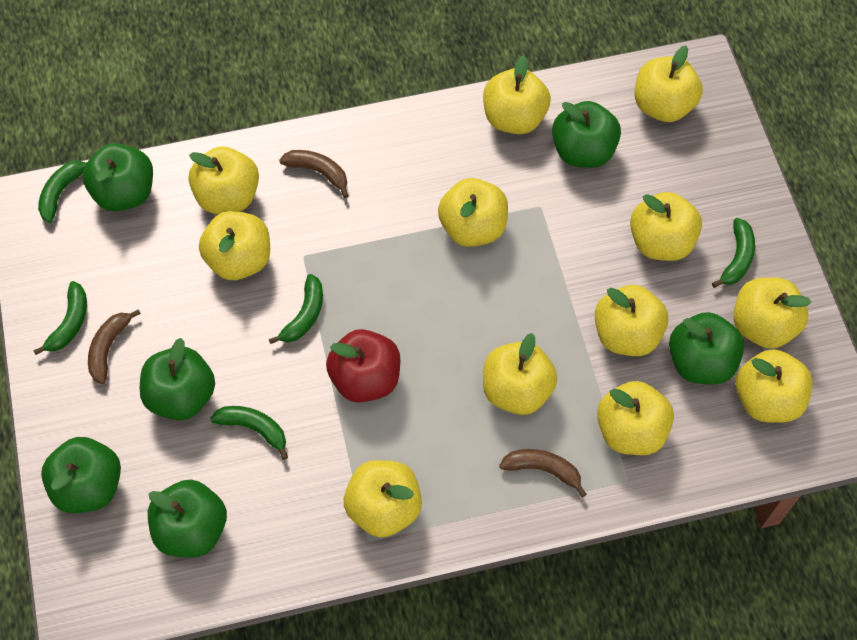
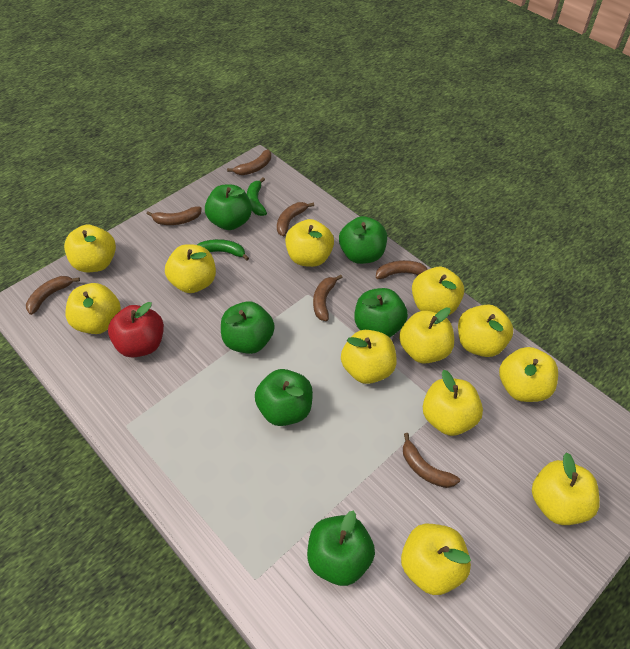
brown banana: [88,309,141,384] [279,150,349,198] [499,449,587,497] = 3 -> [26,276,80,315] [147,207,202,225] [227,150,271,175] [277,202,314,237] [313,275,343,321] [376,260,428,279] [403,433,460,488] = 7
green banana: [33,281,87,355] [38,160,87,223] [210,406,288,460] [269,274,323,344] [712,218,755,288] = 5 -> [197,239,249,260] [247,178,267,216] = 2

